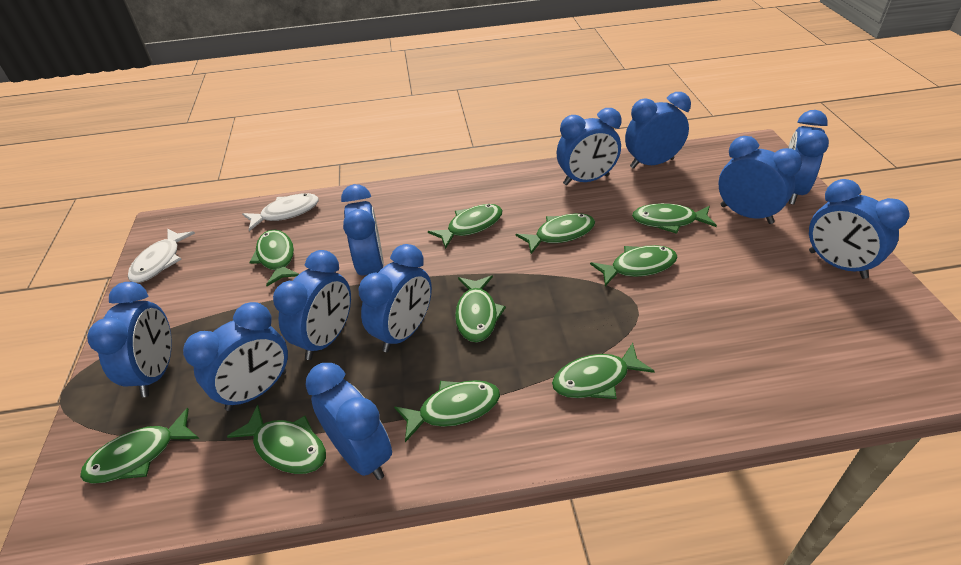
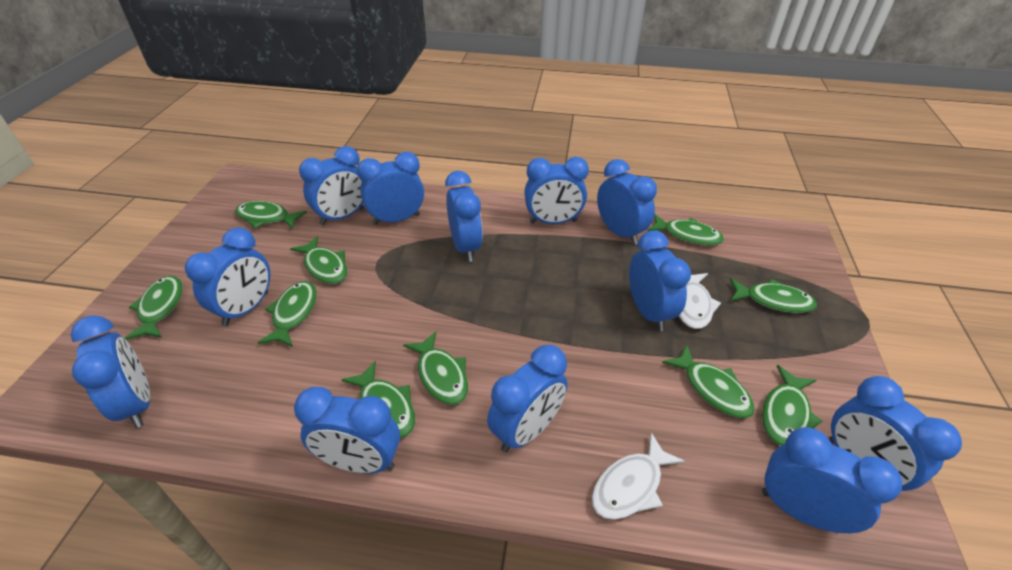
blue clock: [87,282,172,397] [183,302,288,411] [273,250,351,360] [305,363,392,480] [341,184,384,276] [359,244,432,352] [557,108,621,185] [625,92,691,169] [719,136,802,224] [788,110,829,204] [809,179,909,279] = 11 -> [71,316,150,428] [185,228,270,326] [294,387,400,474] [299,146,364,225] [357,152,424,225] [445,171,483,262] [487,345,568,452] [524,157,589,224] [597,159,657,245] [629,231,691,331] [762,427,902,533] [829,376,962,491] = 12

